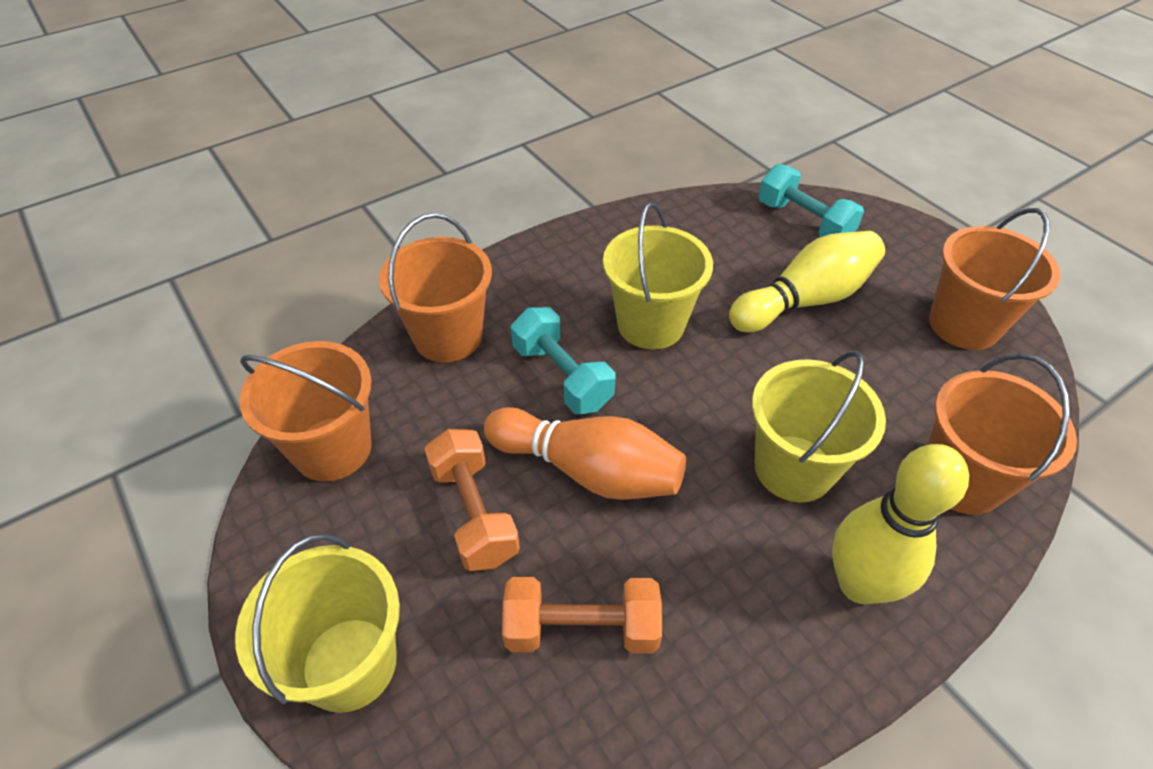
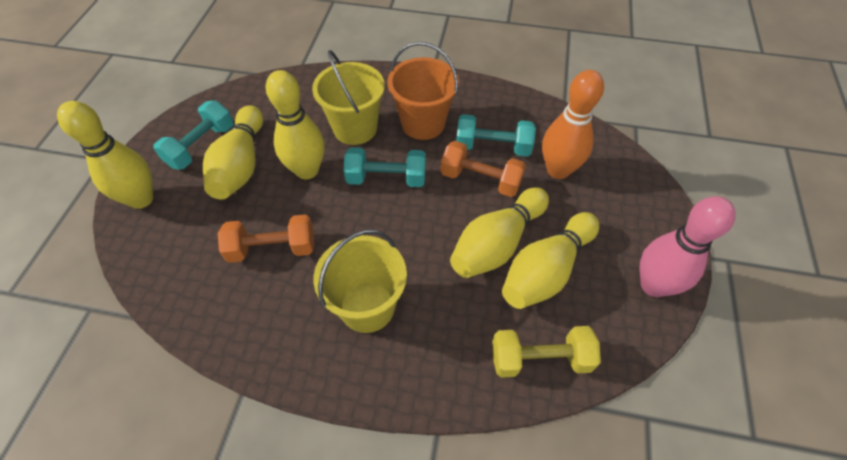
orange bucket: [239,341,372,482] [379,213,492,362] [927,354,1077,515] [929,208,1060,350] = 4 -> [387,42,459,140] = 1
pink bowling pin: none = 0 -> [640,196,736,297] = 1
turquoise dumbbell: [511,307,616,414] [758,164,864,237] = 2 -> [153,101,234,169] [344,147,426,187] [456,114,536,157] = 3
yellow bowling pin: [729,231,885,332] [832,444,969,604] = 2 -> [57,101,154,209] [203,105,263,199] [266,70,325,179] [450,187,549,278] [502,212,599,309] = 5
yellow bucket: [235,534,400,713] [603,202,713,350] [752,351,886,502] = 3 -> [312,50,385,145] [314,230,407,333] = 2
yellow dumbbell: none = 0 -> [492,326,601,378] = 1

